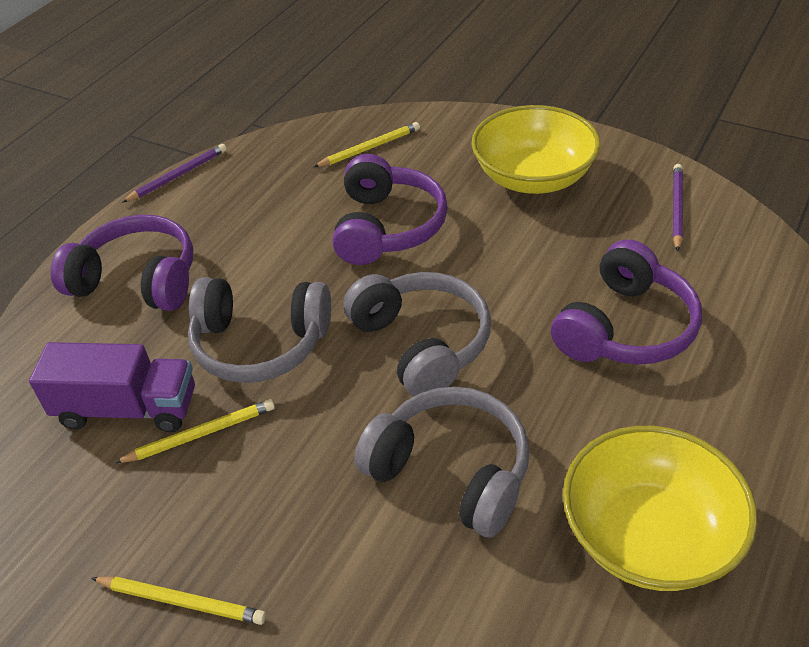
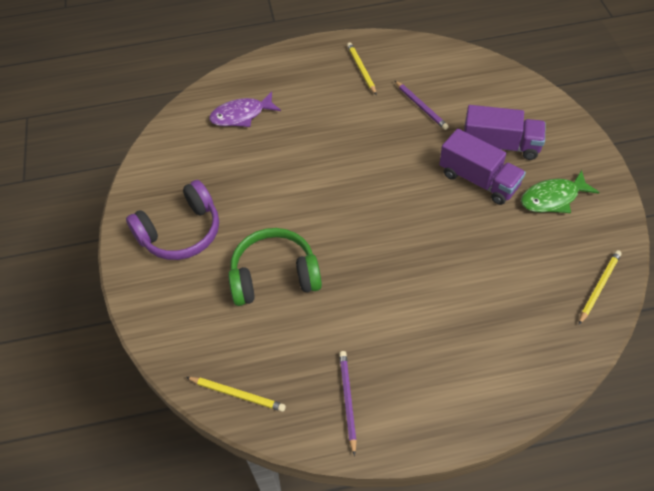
green fish: none = 0 -> [521,170,599,213] = 1
green headphones: none = 0 -> [228,228,322,306] = 1
grey headphones: [188,277,331,383] [343,272,491,397] [354,387,530,538] = 3 -> none = 0
purple fish: none = 0 -> [209,91,281,127] = 1
purple headphones: [51,215,193,311] [332,154,448,265] [551,239,702,365] = 3 -> [126,180,219,260] = 1
purple truck: [29,342,195,432] = 1 -> [439,129,526,205] [464,105,546,160] = 2
yellow bowl: [471,105,600,194] [563,426,757,591] = 2 -> none = 0

